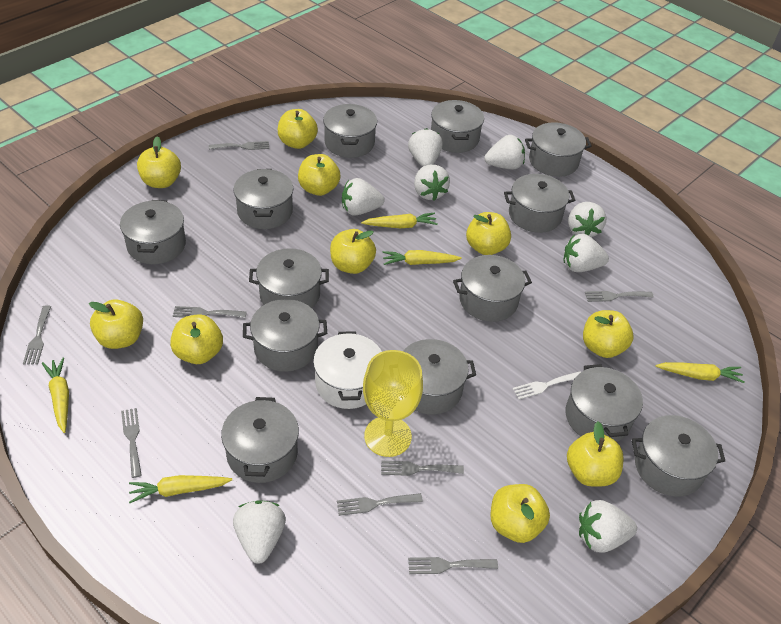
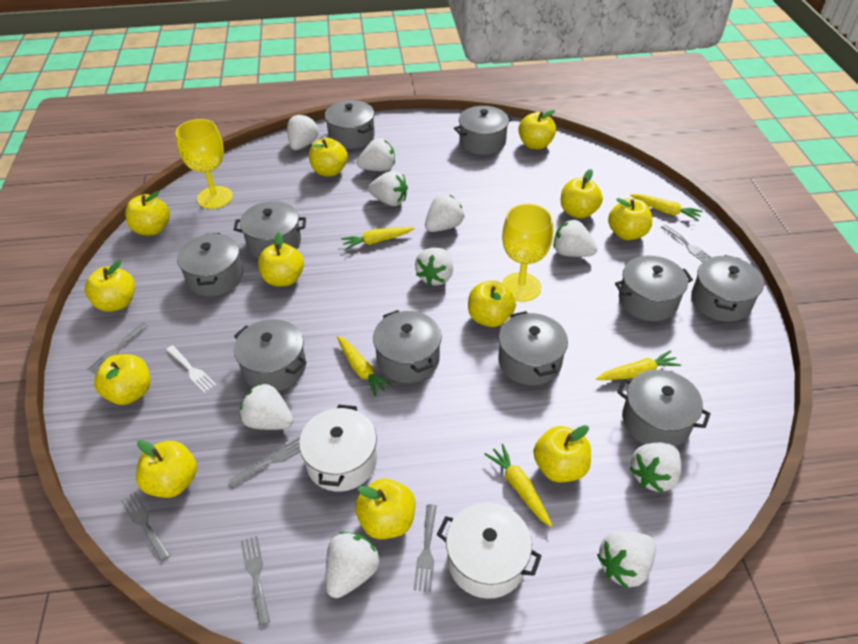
grey fork: [23,305,51,364] [121,408,142,478] [173,306,247,318] [209,141,269,150] [337,493,423,516] [381,461,464,476] [408,557,498,574] [585,291,654,302] = 8 -> [87,322,148,374] [120,492,170,562] [229,437,300,487] [241,536,270,626] [413,504,437,592] [661,225,711,262] = 6
grey pot: [120,200,186,264] [221,397,299,483] [233,169,294,229] [243,299,327,372] [249,248,329,308] [323,104,377,158] [404,339,476,415] [431,100,484,153] [453,255,532,322] [504,174,575,233] [525,122,592,177] [566,364,643,442] [632,415,725,497] = 13 -> [177,233,244,296] [234,201,306,258] [234,319,307,391] [325,100,375,149] [373,310,441,383] [454,106,513,155] [498,311,568,385] [615,256,693,321] [617,370,711,447] [691,255,764,322] = 10
white pot: [313,331,382,409] = 1 -> [299,405,377,492] [437,503,542,599] = 2
white strawberry: [233,500,286,564] [342,178,385,216] [408,128,443,167] [414,165,450,201] [484,135,525,170] [564,234,609,272] [568,202,606,237] [579,500,637,553] = 8 -> [240,383,293,430] [287,114,319,150] [326,532,380,598] [357,138,395,171] [368,171,408,206] [415,248,453,286] [425,194,464,232] [553,220,597,257] [597,531,656,589] [629,443,681,493] = 10
yellow apple: [89,299,143,349] [137,136,181,188] [170,314,223,364] [278,109,318,149] [298,154,341,196] [330,229,376,274] [466,212,511,255] [490,484,550,543] [567,422,624,487] [583,310,633,358] = 10 -> [85,260,135,312] [94,354,150,405] [125,191,170,236] [136,440,197,498] [258,232,304,286] [309,138,348,176] [355,479,415,539] [468,281,516,327] [518,110,556,149] [533,425,591,482] [561,169,603,219] [608,198,652,240] = 12
yellow goblet: [363,350,423,457] = 1 -> [176,119,233,209] [502,204,553,302] = 2

